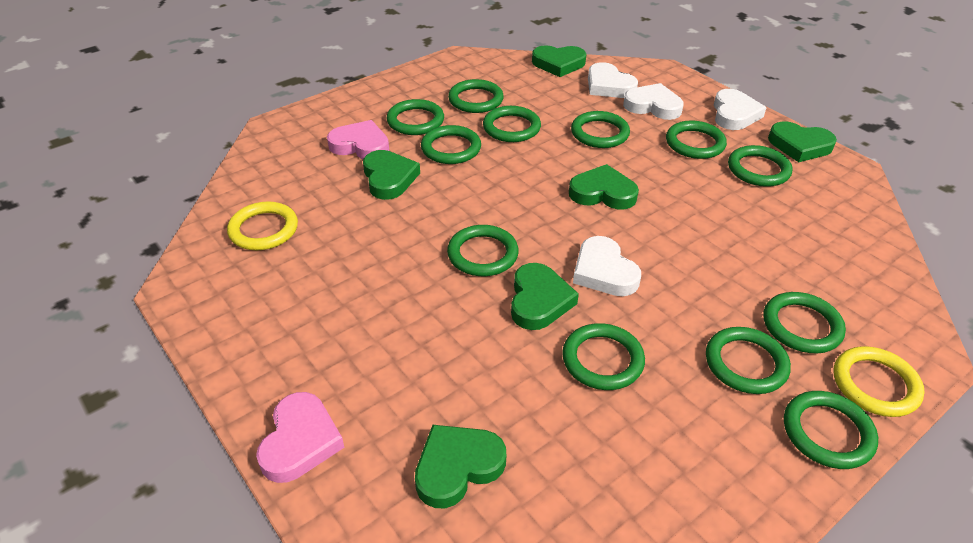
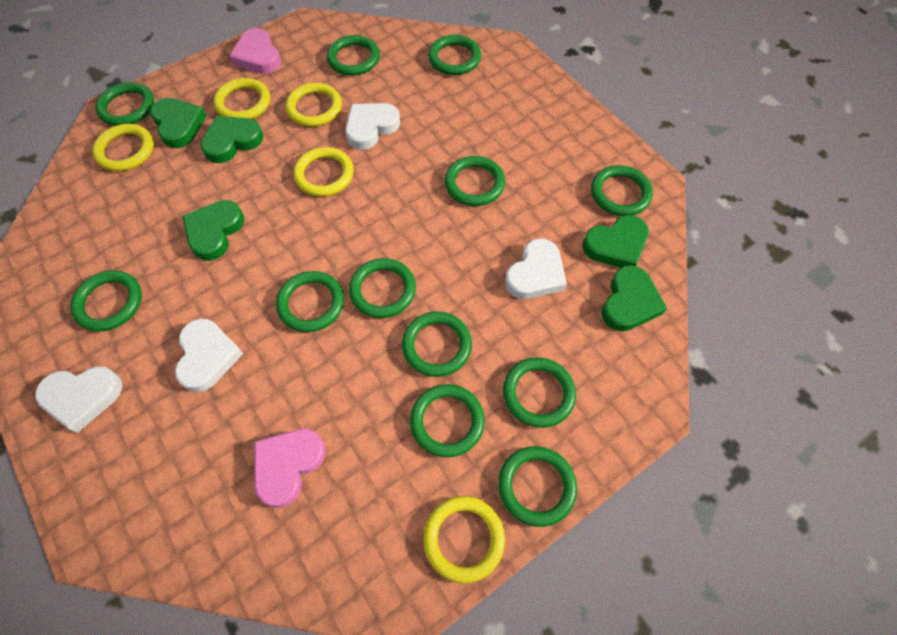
green heart: [363,150,420,200] [415,425,506,508] [511,263,579,330] [532,45,586,77] [569,164,639,209] [768,121,837,162] = 6 -> [150,98,207,148] [183,200,244,261] [201,116,263,163] [583,215,649,268] [601,265,667,331] = 5
yellow ring: [227,201,298,250] [834,346,924,417] = 2 -> [92,124,154,171] [214,78,270,119] [286,83,342,127] [293,147,354,197] [423,496,505,583] = 5

